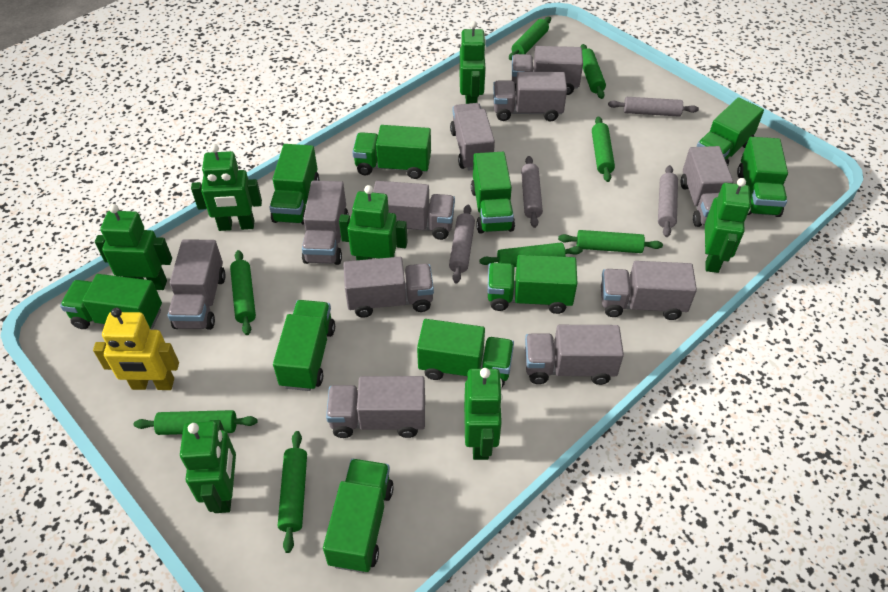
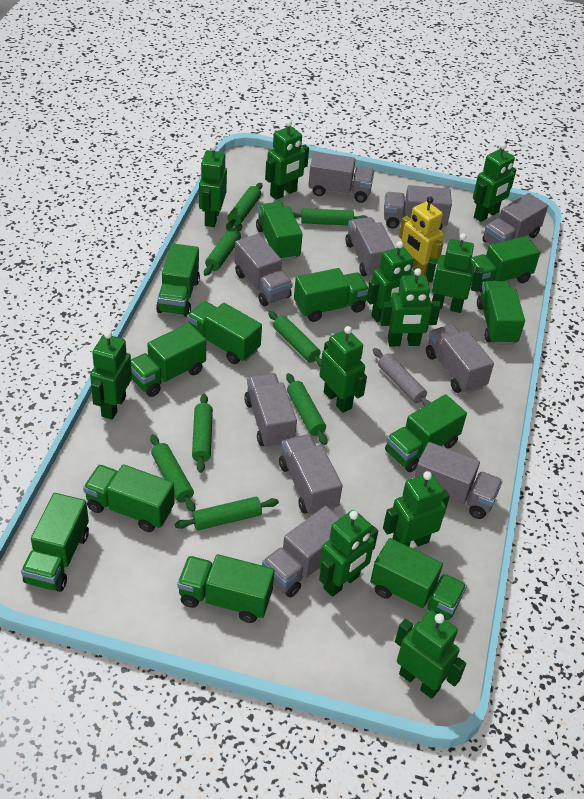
green robot: [95,204,172,290] [180,420,236,513] [191,144,262,231] [339,185,408,260] [459,21,486,104] [464,368,503,460] [705,178,751,273] = 7 -> [90,331,132,420] [199,144,227,227] [265,120,309,200] [319,326,367,413] [319,510,378,597] [366,241,418,322] [380,268,441,346] [383,471,450,547] [395,610,466,699] [426,233,484,313] [473,143,516,222] = 11
green truck: [60,274,162,329] [269,144,319,225] [273,300,335,391] [323,459,394,573] [352,125,431,179] [417,319,514,387] [471,152,515,234] [488,255,577,314] [696,97,764,166] [737,137,788,217] = 10 -> [21,493,89,592] [83,464,174,532] [131,323,206,397] [156,243,200,317] [177,554,275,623] [187,301,262,364] [256,202,303,261] [294,268,368,322] [370,538,467,620] [385,394,467,472] [471,236,540,293] [477,281,525,345] = 12
grey rolling pin: [449,205,475,283] [521,156,543,228] [608,97,699,117] [658,165,678,237] = 4 -> [373,348,431,406] = 1
grey truck: [168,239,226,330] [302,180,349,265] [326,376,425,438] [343,257,434,318] [373,181,455,240] [450,103,495,171] [493,72,567,121] [512,46,583,95] [525,325,624,385] [601,261,697,320] [681,146,733,227] = 11 -> [234,234,293,306] [244,373,297,449] [262,506,340,597] [279,434,342,515] [308,152,374,203] [345,217,395,278] [384,185,452,230] [414,442,503,519] [426,324,494,394] [482,193,548,245] = 10

